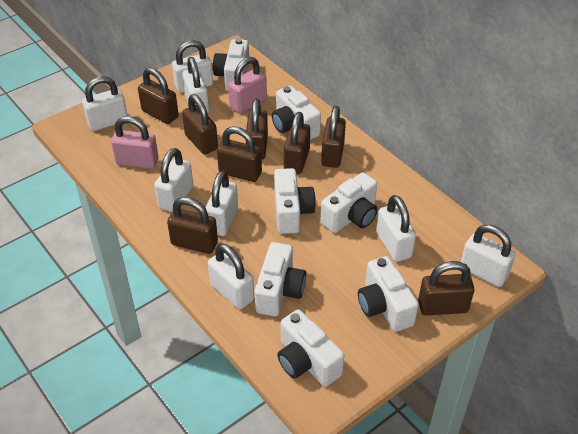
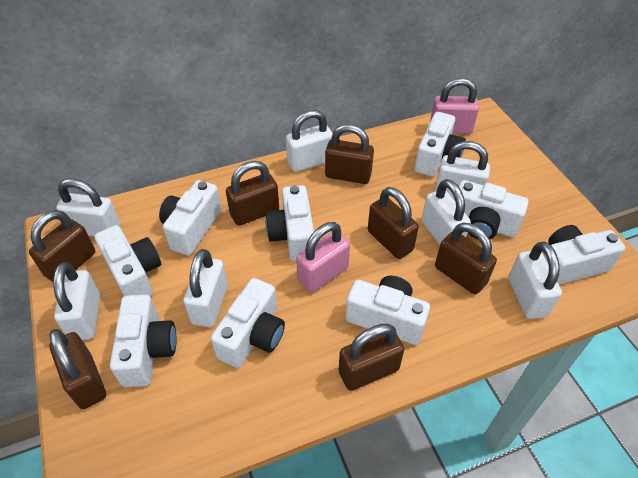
brown padlock: [138,68,179,124] [167,197,218,254] [182,94,218,154] [217,126,262,182] [246,99,268,160] [284,112,310,174] [321,106,346,168] [418,261,474,316] = 8 -> [29,210,95,282] [50,329,106,409] [226,161,279,226] [325,124,374,184] [339,324,404,391] [368,187,419,259] [435,223,497,294] = 7
white camera: [213,38,249,91] [254,242,306,316] [272,86,321,140] [274,168,316,234] [277,309,344,387] [321,172,378,233] [358,256,419,332] = 7 -> [95,225,161,296] [110,294,176,387] [159,180,222,255] [211,278,285,368] [265,185,314,261] [345,276,430,345] [415,112,466,177] [454,180,529,239] [544,225,625,285] = 9
white padlock: [82,76,128,131] [154,148,193,212] [172,40,213,93] [182,57,209,113] [205,170,238,236] [208,244,254,309] [376,195,416,262] [461,225,516,287] = 8 -> [53,262,100,340] [56,178,121,237] [183,249,228,327] [286,110,333,172] [422,179,471,245] [435,141,490,198] [508,241,562,319] = 7

